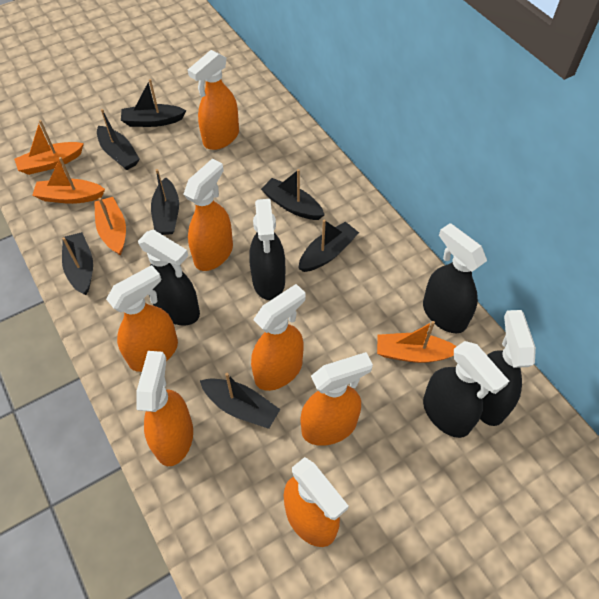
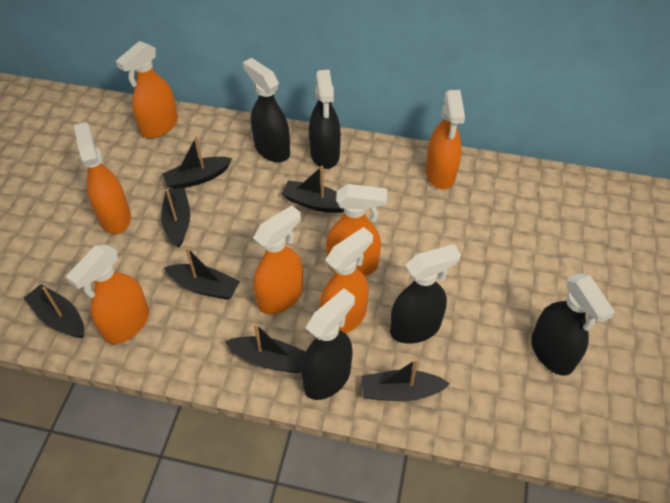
orange boat: [14,120,84,175] [32,157,105,204] [94,197,126,255] [377,321,457,363] = 4 -> none = 0

